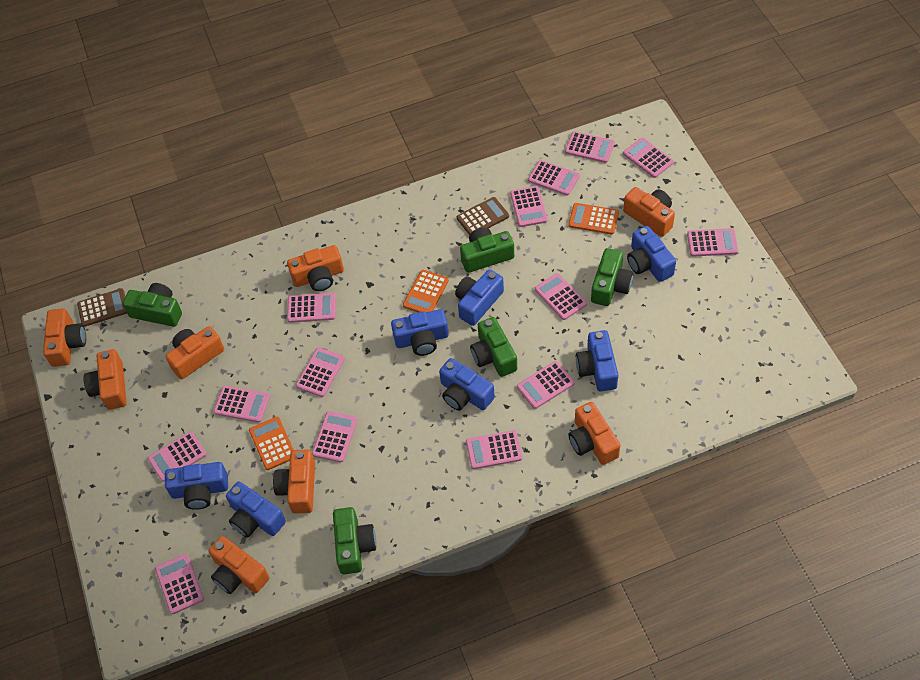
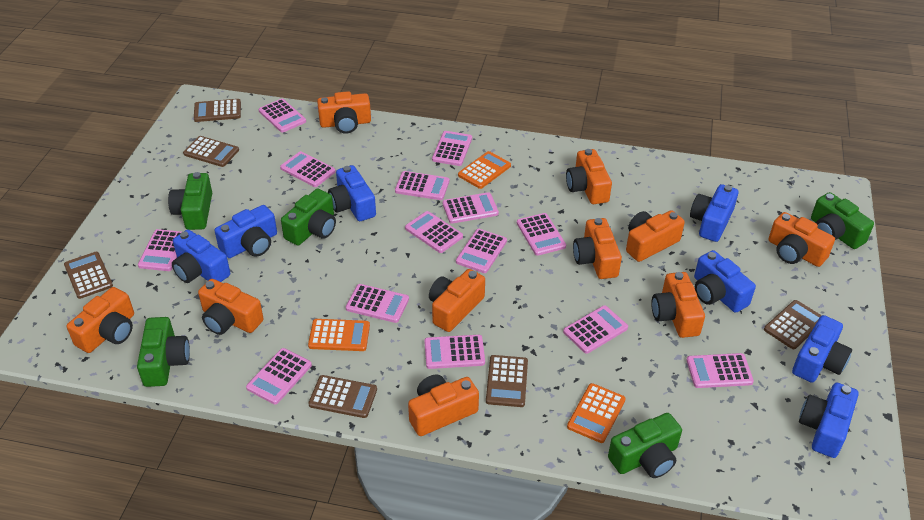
brown calculator: [77,288,127,327] [457,197,509,235] = 2 -> [64,252,113,299] [183,136,239,167] [194,99,241,122] [308,375,377,418] [486,355,528,407] [764,300,822,349] = 6
orange camera: [43,308,86,367] [83,349,127,410] [166,326,224,379] [208,536,270,594] [273,449,315,514] [287,245,344,291] [568,402,621,465] [623,187,675,237] = 8 -> [67,287,134,353] [198,279,264,335] [317,91,371,134] [408,374,479,436] [429,269,485,332] [566,149,612,204] [573,218,622,279] [626,210,685,262] [651,272,705,338] [768,212,835,267] = 10

